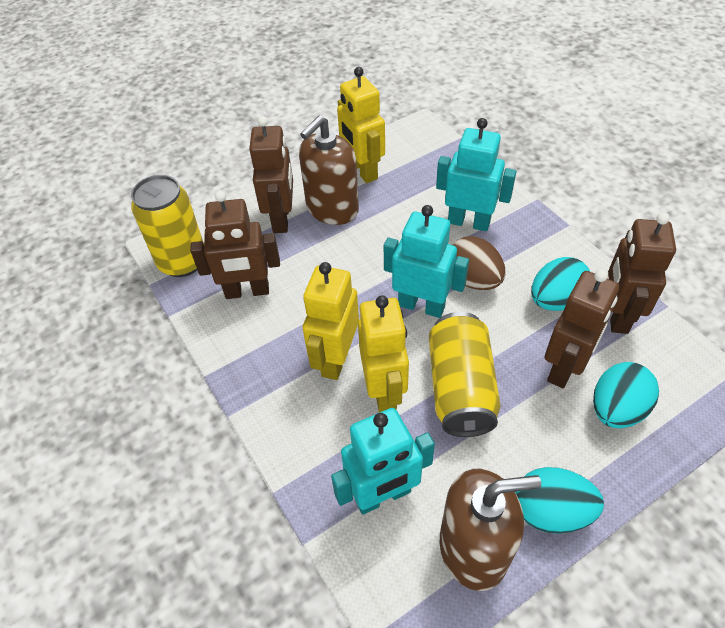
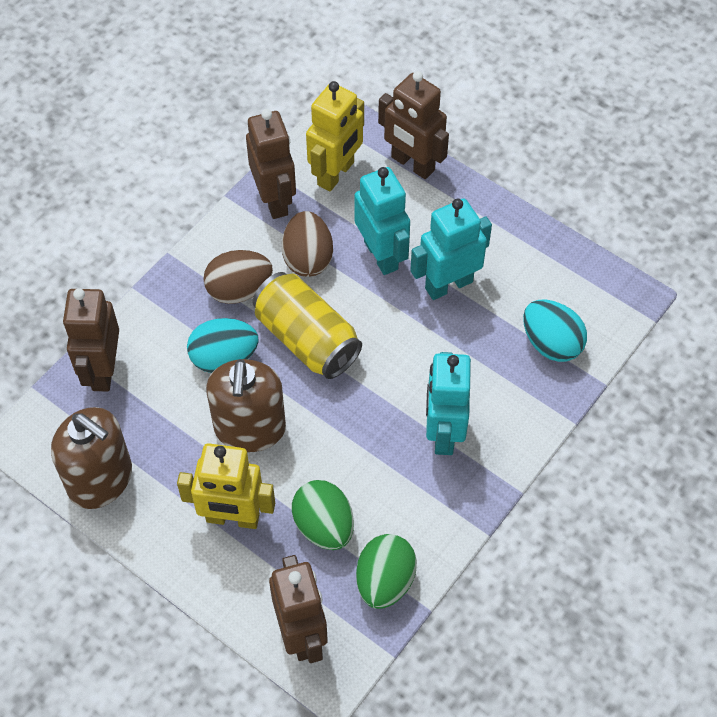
brown egg: [452,236,506,290] = 1 -> [203,250,273,304] [282,211,333,277] = 2
green egg: none = 0 -> [292,480,354,550] [356,534,417,609] = 2
turquoise egg: [515,467,604,534] [531,257,590,311] [593,362,659,428] = 3 -> [187,318,259,373] [523,300,587,362] = 2
yellow can: [131,175,204,277] [429,312,501,437] = 2 -> [253,272,362,379] = 1
yellow robot: [303,262,359,380] [337,67,385,183] [358,295,409,412] = 3 -> [177,443,275,529] [306,81,364,191] = 2

